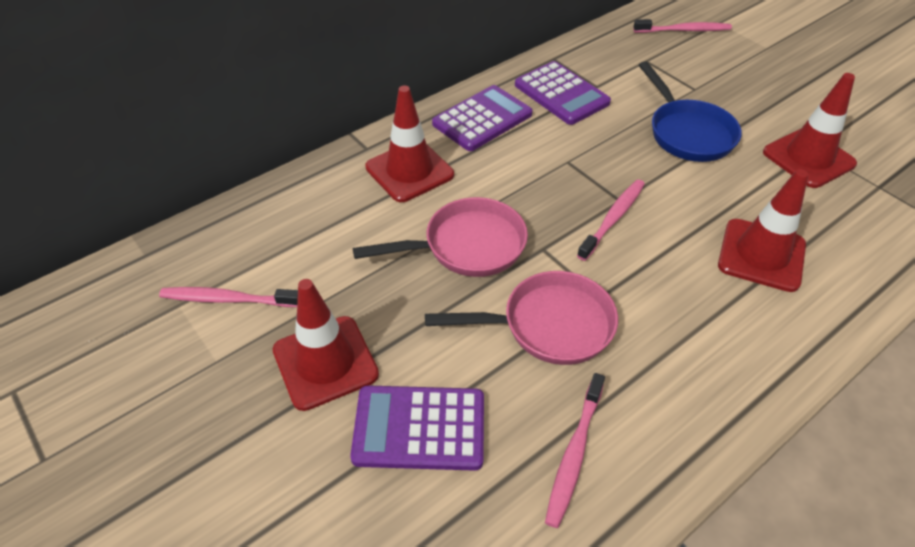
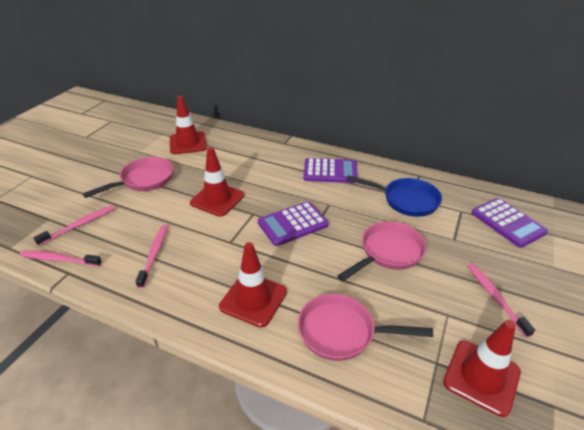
pink pan: [353,197,528,277] [425,271,618,365] = 2 -> [83,157,174,198] [298,294,433,361] [337,221,427,281] = 3

